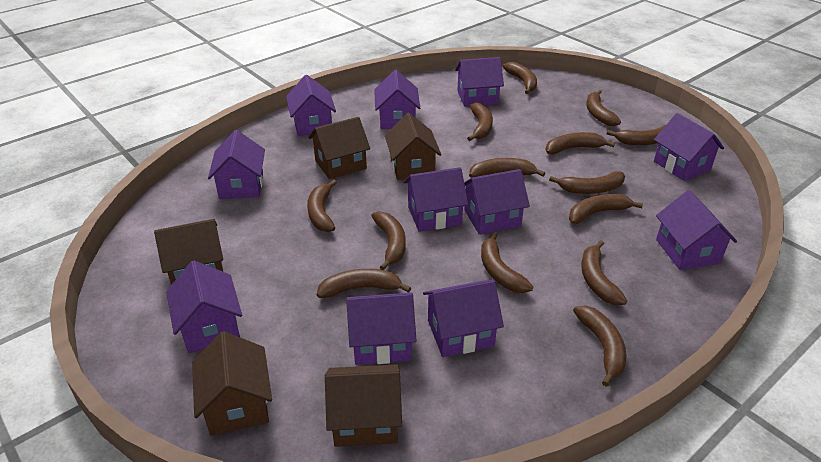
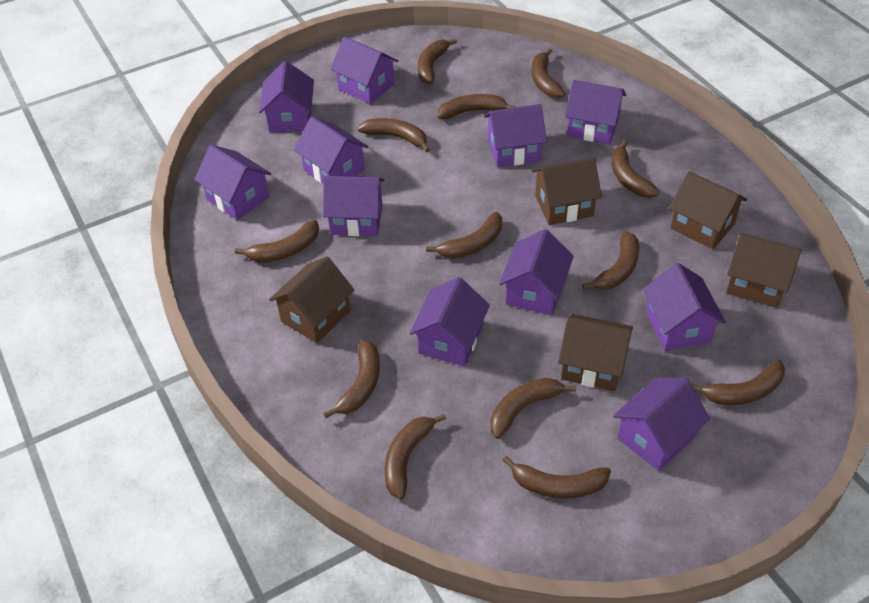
brown banana: [307,180,337,232] [317,269,411,298] [371,211,406,270] [467,103,493,141] [469,158,545,178] [481,232,533,293] [503,62,537,94] [546,132,615,155] [549,171,625,194] [569,194,643,224] [573,306,626,387] [581,240,627,305] [587,90,621,126] [607,125,666,145] = 14 -> [235,220,319,262] [323,340,380,418] [358,118,430,153] [384,414,446,499] [418,38,457,84] [426,212,502,258] [437,94,515,119] [491,378,576,439] [502,456,611,498] [532,48,565,98] [582,231,639,290] [611,140,659,198] [692,360,785,405] = 13

